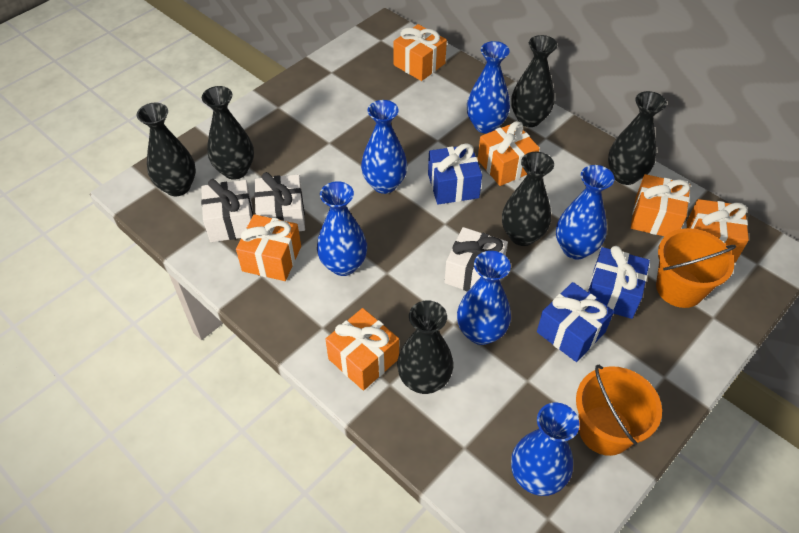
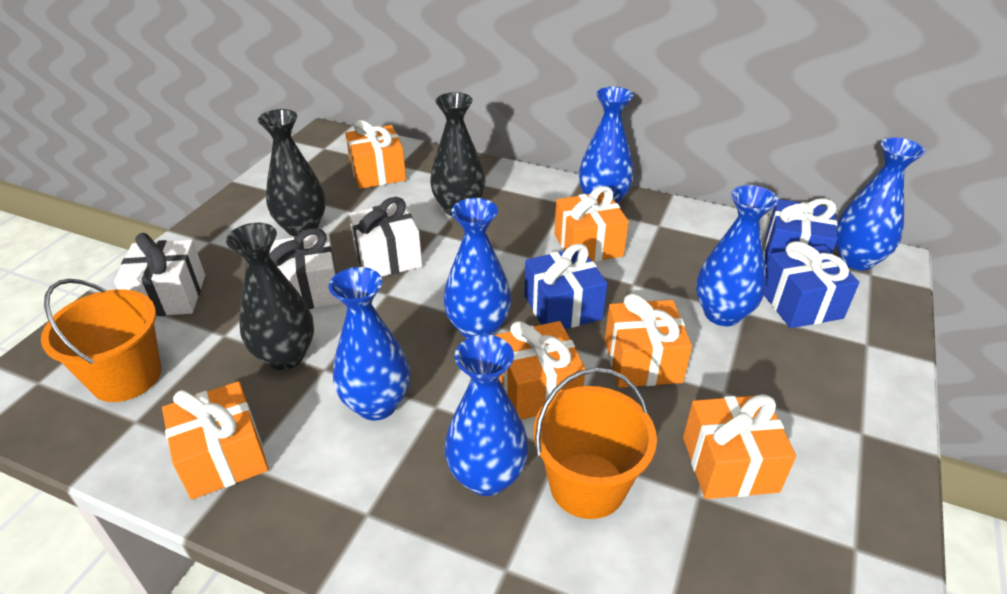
black vase: [137,103,196,196] [202,86,254,180] [397,300,453,394] [502,151,554,246] [511,35,557,127] [608,91,667,185] = 6 -> [226,223,314,370] [258,109,326,236] [430,92,486,216] = 3

